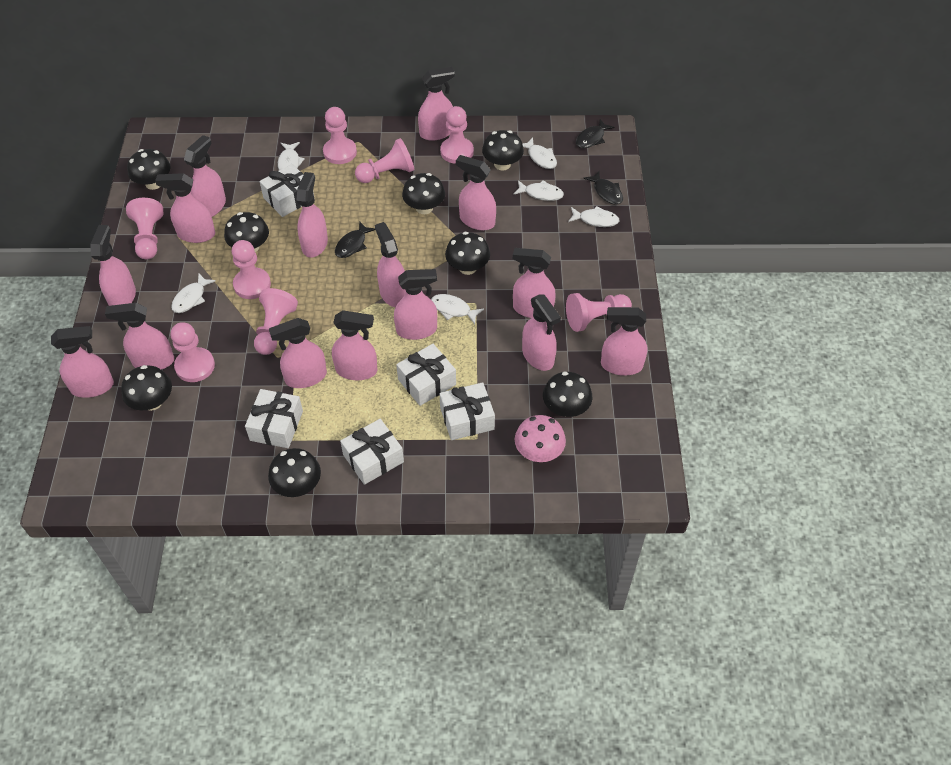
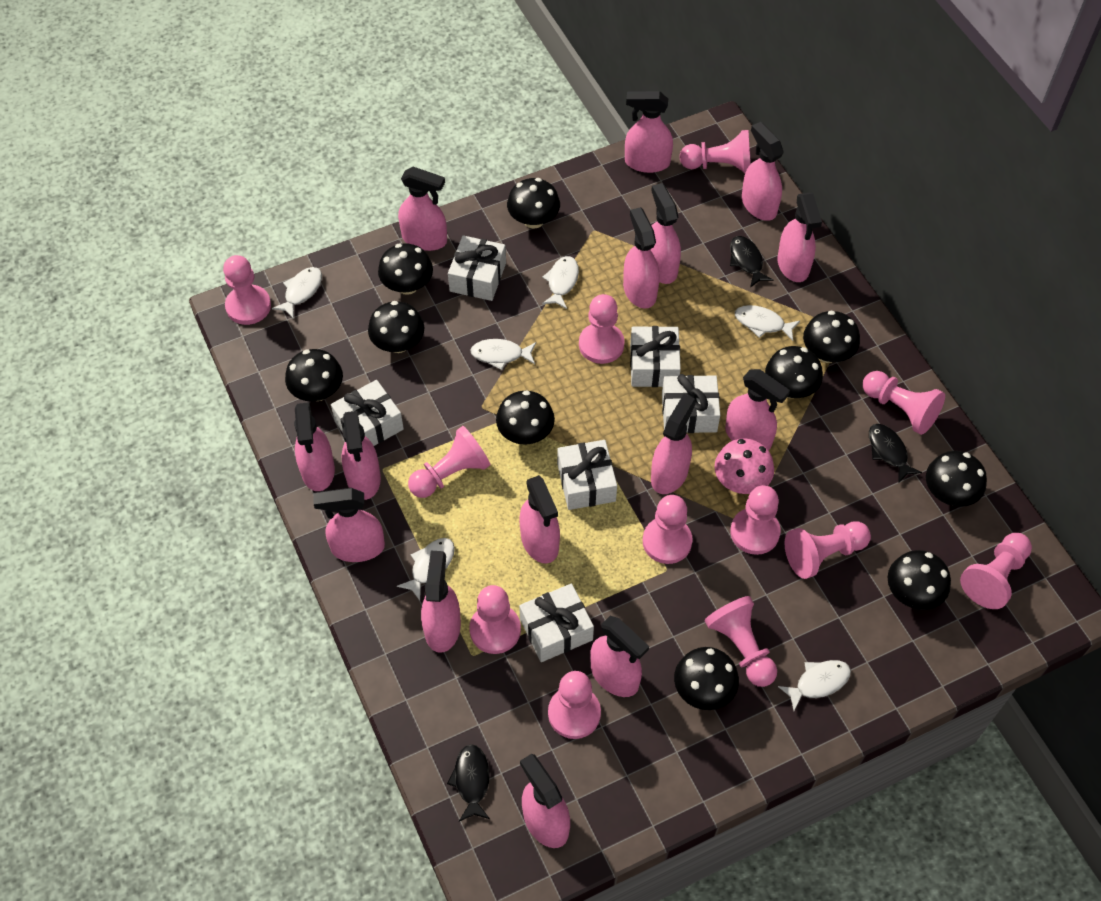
black mushroom: [121,365,172,411] [127,149,170,190] [224,212,269,253] [268,448,321,497] [402,173,445,214] [445,232,490,275] [482,130,524,171] [543,372,593,417] = 8 -> [285,349,343,401] [368,301,424,353] [378,243,433,295] [496,390,555,445] [507,178,560,229] [674,647,739,710] [765,346,823,398] [803,311,860,363] [888,550,951,610] [926,451,987,507] = 10
pink pawn: [126,198,163,259] [171,322,215,382] [232,240,271,299] [254,288,298,355] [323,107,357,164] [355,138,414,183] [440,106,474,164] [566,293,632,332] = 8 -> [223,255,271,325] [408,426,490,498] [469,585,521,654] [548,671,601,739] [579,294,625,364] [643,495,693,564] [679,130,751,174] [705,596,777,687] [730,485,781,555] [784,521,871,579] [863,371,945,435] [960,533,1032,609] = 12
white gift: [245,389,303,448] [260,164,315,217] [340,419,404,485] [396,344,456,406] [439,382,495,440] = 5 -> [331,380,404,446] [448,235,506,301] [519,583,594,662] [557,440,617,510] [630,326,681,387] [662,374,720,433] = 6

